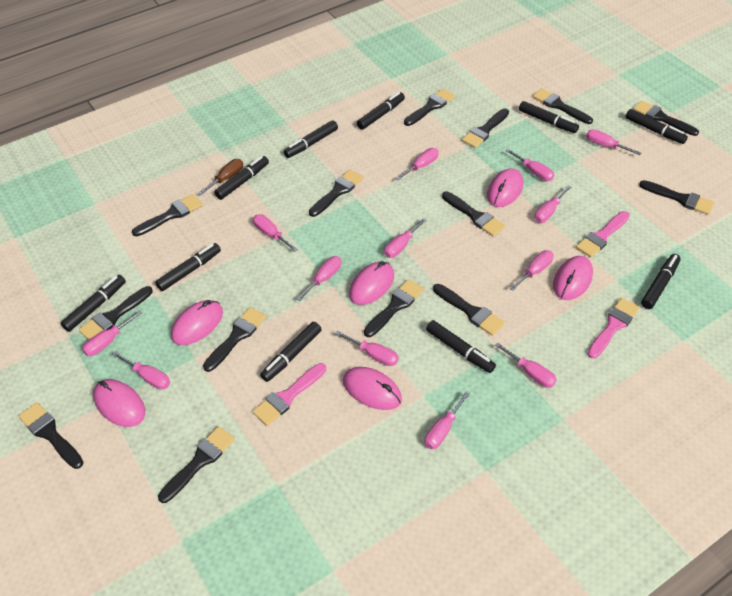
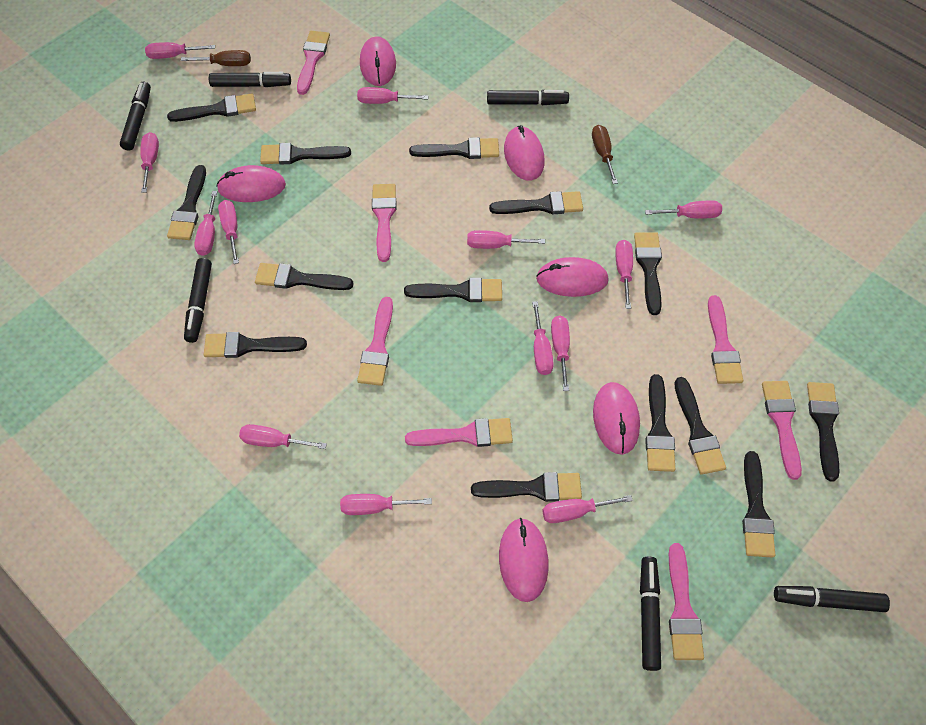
black marker: [61,275,126,332] [155,243,221,291] [214,156,269,200] [260,322,322,382] [284,120,338,158] [357,92,405,130] [426,320,496,373] [519,101,579,133] [626,109,688,144] [641,254,681,309] = 10 -> [120,82,151,151] [184,258,212,343] [209,72,291,87] [487,90,569,105] [640,556,661,671] [774,586,890,612] = 6
brown screwdriver: [198,159,243,195] = 1 -> [181,50,251,66] [592,125,618,184] = 2
pink brush: [252,363,326,426] [576,211,630,258] [587,298,639,359] = 3 -> [297,31,330,95] [357,297,393,386] [372,184,396,262] [405,418,513,447] [669,543,704,660] [708,295,743,384] [762,381,802,480] = 7

